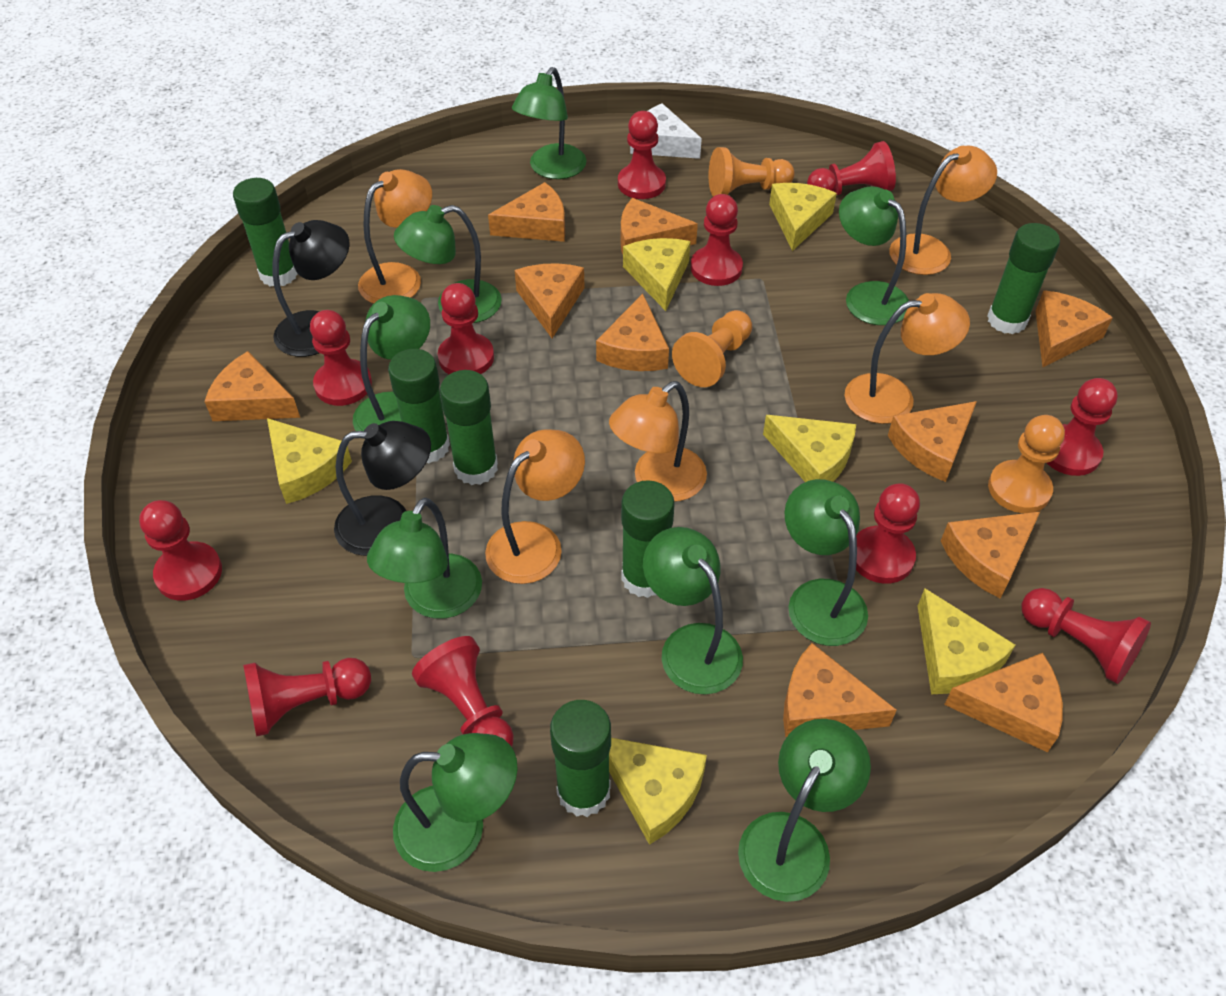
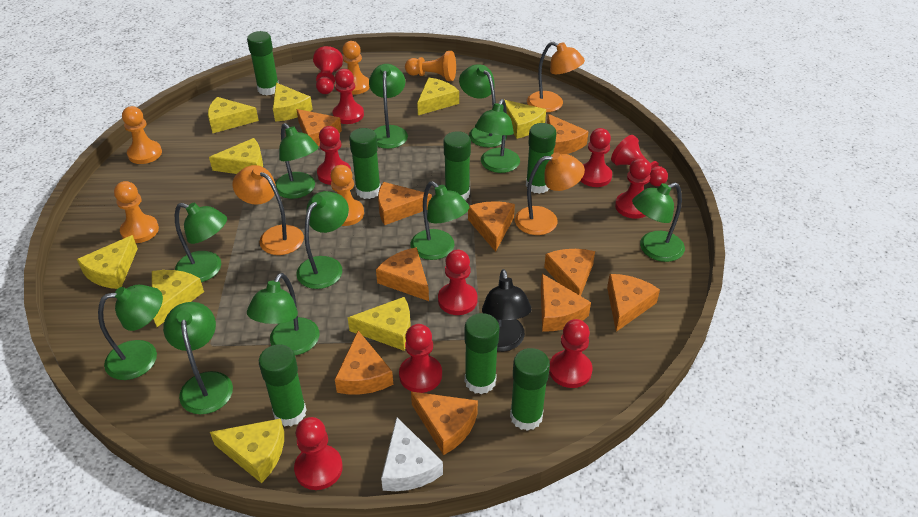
black lamp: [273,220,350,357] [334,421,431,556] = 2 -> [482,269,532,352] = 1
green glue stick: [233,178,298,287] [388,349,450,463] [440,370,498,485] [550,700,611,817] [621,480,675,598] [987,223,1060,334] = 6 -> [247,31,278,95] [259,344,307,427] [349,128,381,199] [444,131,471,200] [464,313,499,394] [510,348,550,431] [526,123,556,194] = 7
green lamp: [353,295,430,439] [367,498,482,619] [393,733,517,872] [394,205,502,323] [512,67,586,179] [643,527,743,695] [738,719,871,902] [785,479,868,646] [839,186,909,325] = 9 -> [98,285,163,380] [163,302,233,414] [175,203,227,282] [247,273,319,355] [275,123,318,199] [297,191,349,289] [369,64,408,149] [410,181,469,260] [459,64,507,147] [475,99,520,173] [632,182,685,262] = 11
orange lamp: [358,169,432,304] [485,429,585,584] [609,381,707,502] [845,293,970,424] [889,146,997,275] = 5 -> [233,165,304,255] [515,152,585,235] [527,42,585,112] = 3
orange pawn: [672,310,752,387] [709,147,795,197] [988,415,1065,513] = 3 -> [114,181,159,243] [122,106,162,164] [330,165,364,226] [342,41,370,95] [405,51,456,81] = 5
red pawn: [139,500,222,601] [243,658,371,737] [310,310,372,406] [412,636,514,747] [438,283,494,374] [618,111,666,199] [691,194,743,286] [807,141,896,195] [856,484,920,584] [1021,588,1151,684] [1047,378,1118,476] = 11 -> [294,417,343,490] [313,46,343,94] [317,126,351,185] [333,69,364,124] [399,324,442,393] [438,250,478,315] [549,319,592,388] [580,128,612,187] [611,135,668,186] [615,158,651,219] = 10
yellow cheese: [267,418,352,504] [609,738,707,845] [623,238,690,311] [763,415,856,482] [769,183,837,251] [917,588,1015,694] = 6 -> [77,235,138,289] [152,270,204,327] [208,97,259,133] [209,138,263,174] [210,418,284,483] [273,83,313,122] [348,297,411,351] [417,77,459,115] [505,100,546,139] = 9

